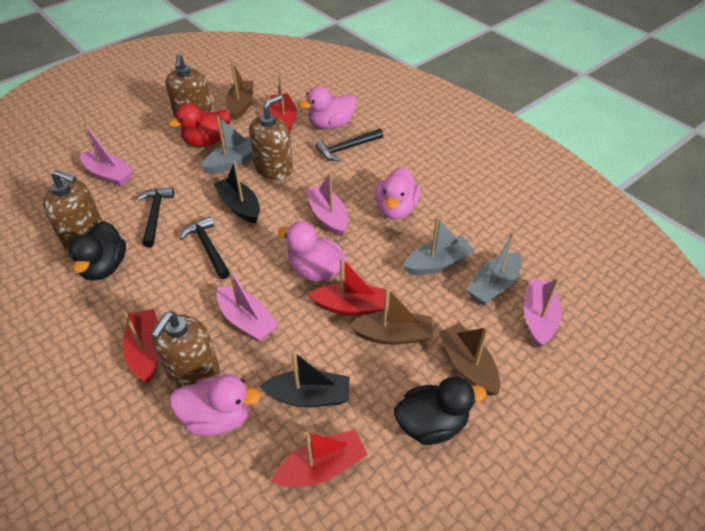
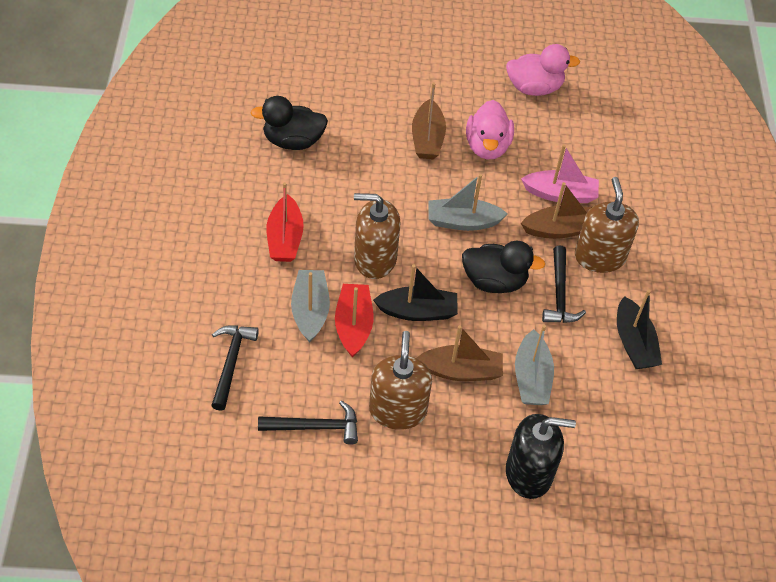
black soap dispenser: none = 0 -> [506,414,576,499] = 1
brown soap dispenser: [43,170,103,251] [151,311,220,388] [165,54,213,118] [249,95,293,180] = 4 -> [354,193,400,279] [369,331,432,430] [575,177,639,273] = 3
pink boat: [80,123,134,186] [216,267,279,341] [306,172,348,237] [524,278,561,348] = 4 -> [521,144,599,203] = 1
pink duck: [169,374,261,436] [277,222,347,282] [299,86,356,129] [375,167,420,219] = 4 -> [466,100,514,159] [506,44,580,96] = 2
red boat: [123,309,159,382] [269,75,297,132] [271,430,368,487] [308,258,385,315] = 4 -> [266,182,304,262] [335,284,374,357] = 2
red duck: [168,103,230,147] = 1 -> none = 0

